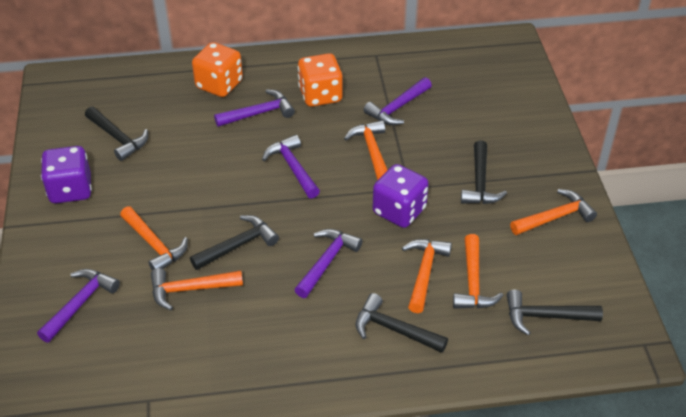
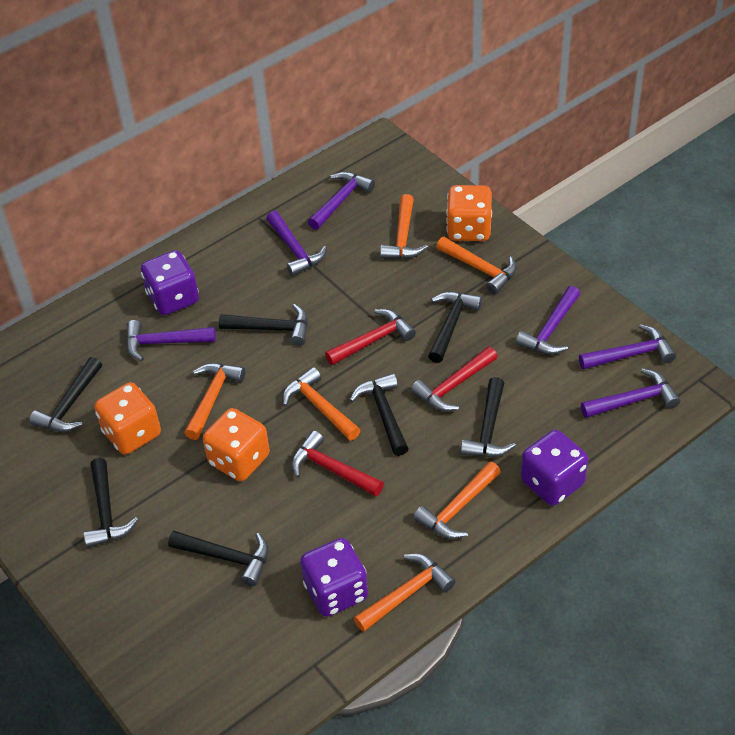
black hammer: [85,107,148,161] [190,215,279,270] [355,293,448,353] [461,140,507,204] [507,290,603,336] = 5 -> [29,357,102,432] [83,458,139,548] [168,531,269,586] [219,304,308,346] [350,373,409,456] [428,292,482,363] [461,377,516,457] = 7
orange dice: [192,42,243,97] [298,53,342,107] = 2 -> [94,382,161,455] [203,408,270,481] [446,185,492,241] = 3
purple dice: [41,146,92,203] [373,164,429,228] = 2 -> [141,250,199,315] [300,538,368,617] [521,430,588,506] = 3
purple hammer: [37,269,120,343] [214,89,295,127] [262,135,320,199] [294,229,363,298] [363,77,432,125] = 5 -> [126,320,216,361] [266,211,327,276] [308,172,375,230] [516,286,580,355] [579,324,676,370] [581,368,680,418] = 6
red hammer: none = 0 -> [291,431,384,497] [325,309,416,365] [411,346,497,412] = 3

